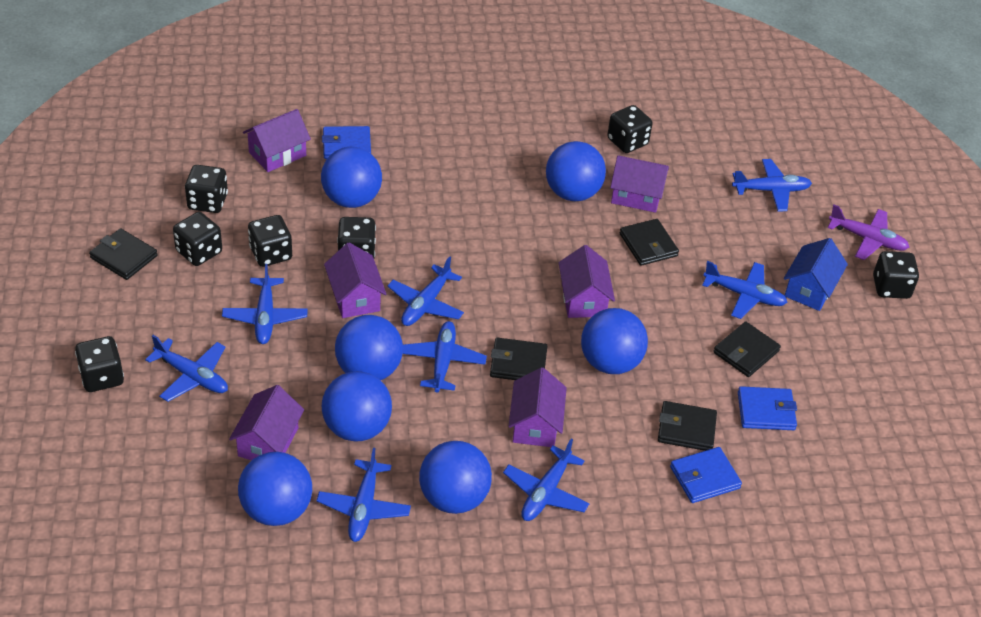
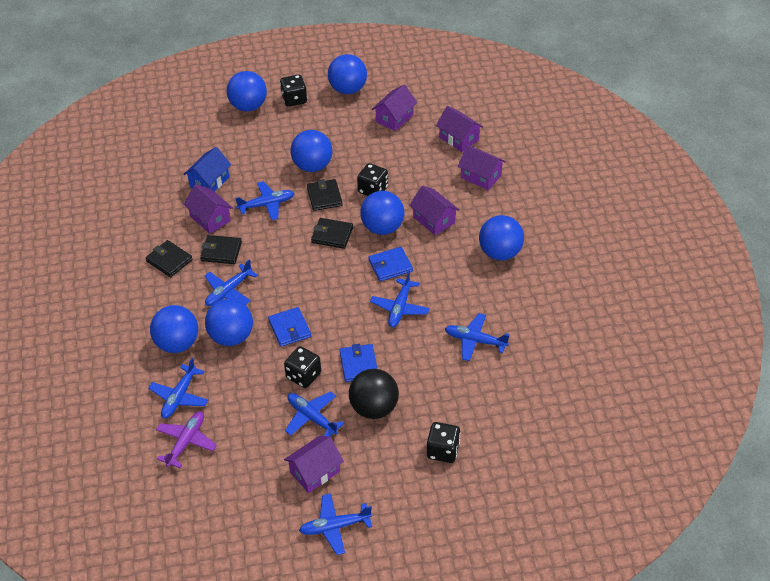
black ball: none = 0 -> [349,369,399,419] = 1
black dice: [75,336,124,392] [173,212,222,266] [185,165,228,213] [248,215,292,267] [337,217,376,258] [607,105,653,153] [873,251,919,299] = 7 -> [280,74,307,107] [284,346,321,388] [357,163,388,196] [427,422,460,463] = 4
black wallet: [89,228,158,280] [490,338,547,380] [619,219,679,266] [658,401,717,451] [713,321,781,377] = 5 -> [145,240,193,277] [200,235,242,264] [307,179,343,211] [311,218,353,249] = 4
blue plane: [145,335,228,402] [222,264,308,344] [317,448,411,542] [388,256,464,326] [403,321,487,392] [503,439,590,521] [702,261,788,319] [732,159,812,211] = 8 -> [148,358,208,419] [205,259,258,306] [235,181,294,220] [285,391,344,437] [299,493,372,555] [370,271,430,327] [445,313,510,361] = 7

